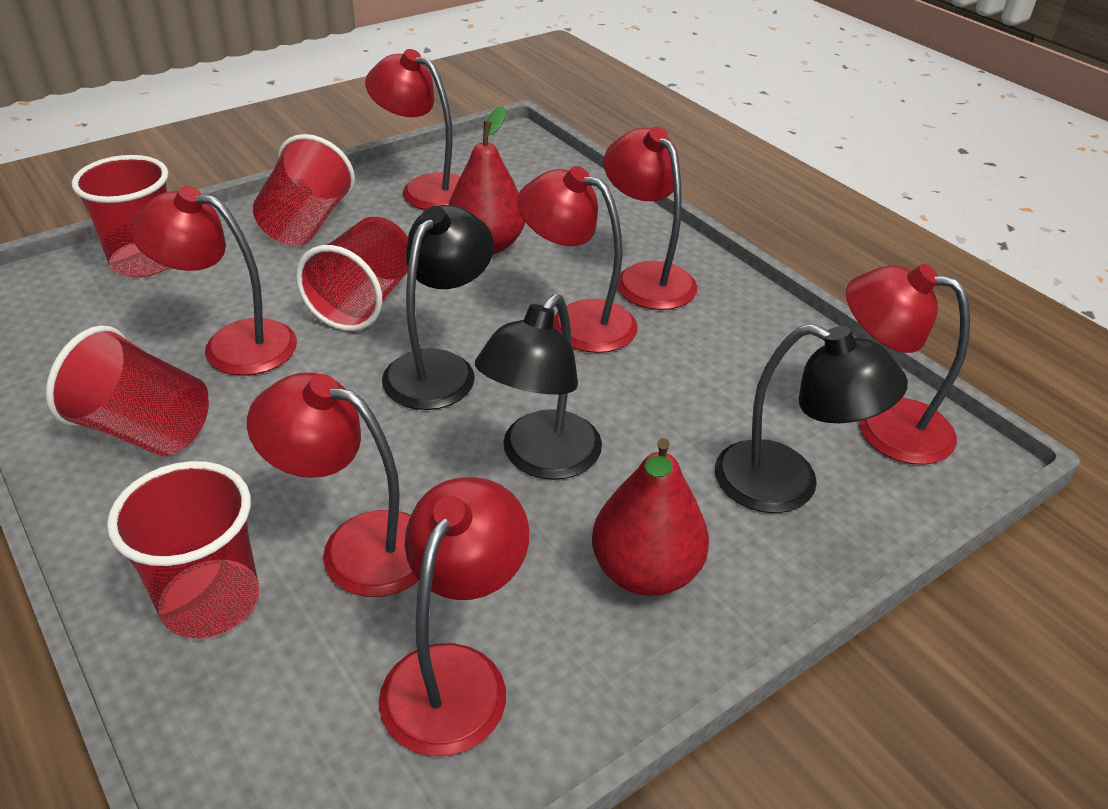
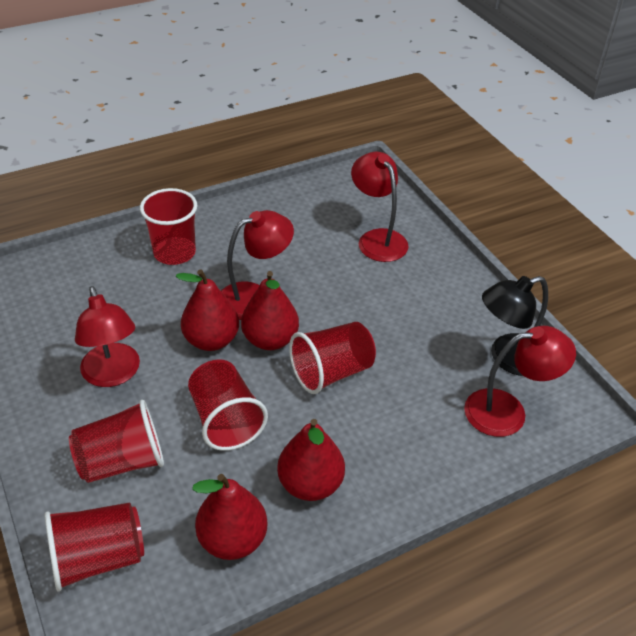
black lamp: [382,205,494,410] [475,294,602,480] [715,324,908,513] = 3 -> [482,276,548,376] = 1
red lamp: [131,186,297,376] [247,372,419,597] [365,49,460,210] [379,477,529,756] [518,166,638,353] [603,127,697,310] [846,264,970,465] = 7 -> [75,286,140,387] [221,210,294,320] [351,152,408,262] [464,326,576,437] = 4
red pear: [448,106,526,254] [592,438,709,596] = 2 -> [176,270,239,351] [192,474,267,560] [241,271,299,350] [277,419,345,501] = 4

